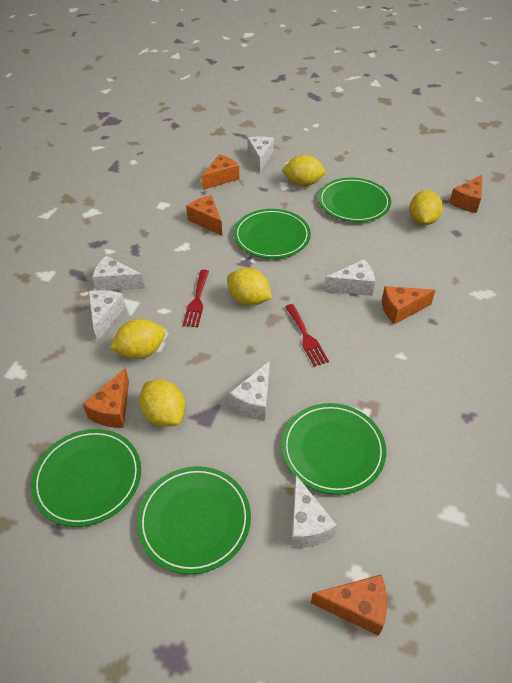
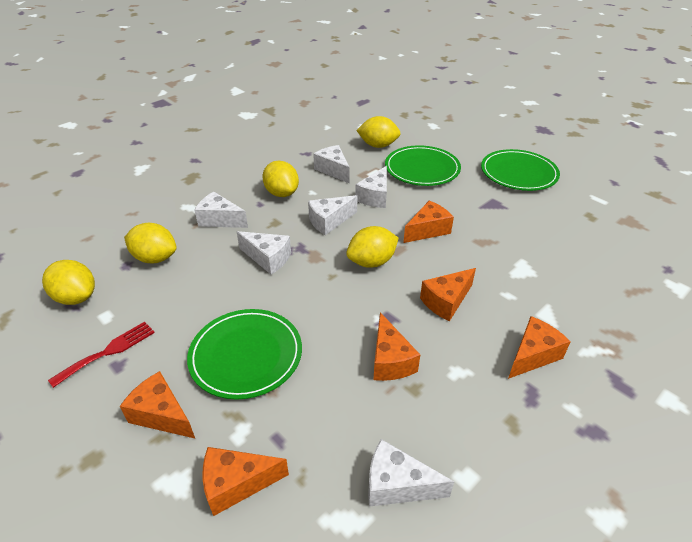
green plate: [31,429,141,527] [137,466,251,574] [234,209,311,259] [281,403,386,495] [318,178,391,222] = 5 -> [187,309,302,400] [385,145,461,186] [481,149,560,191] = 3
red fork: [183,270,209,327] [285,304,329,366] = 2 -> [48,322,155,388] = 1

